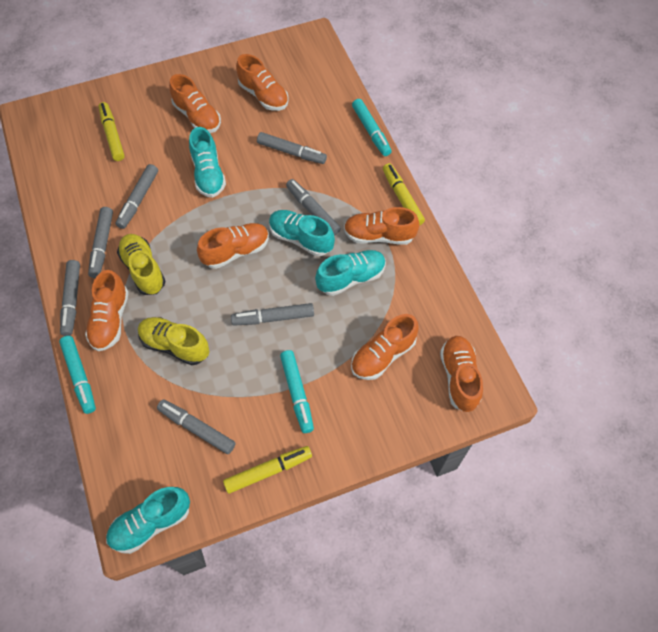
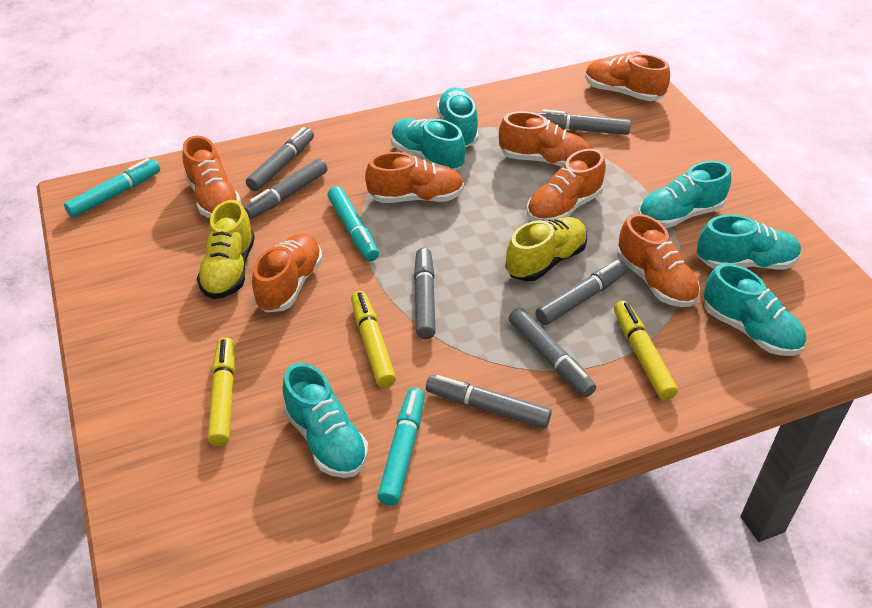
turquoise shoe: [106,487,190,554] [189,127,226,198] [269,210,335,256] [315,250,386,296] = 4 -> [283,363,368,478] [391,118,466,170] [437,87,478,147] [638,161,731,228] [697,215,801,270] [704,263,806,356] = 6

